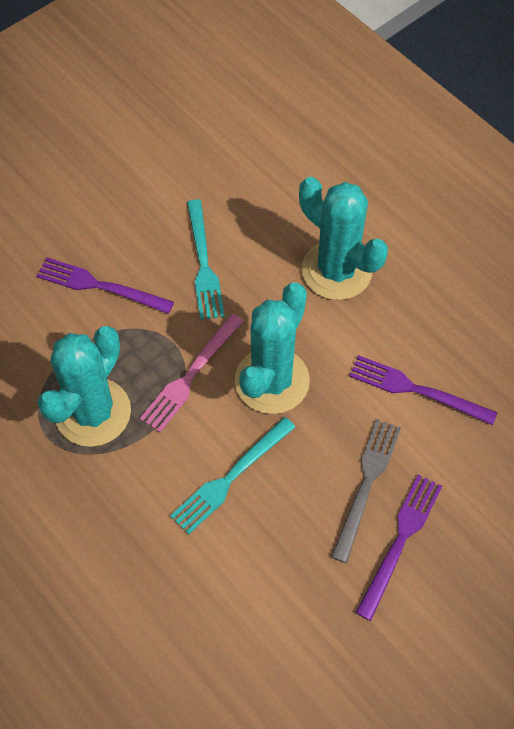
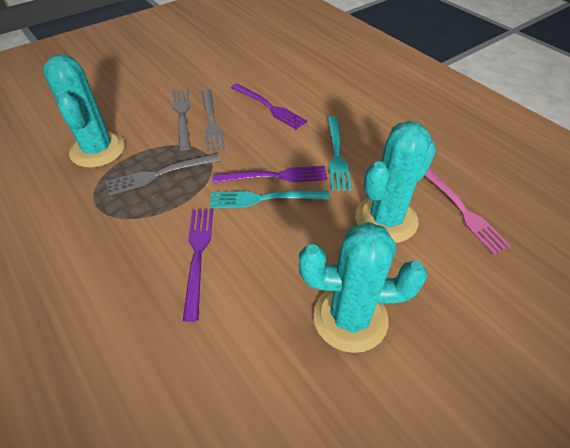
grey fork: [331,419,401,563] = 1 -> [106,153,220,195] [172,89,191,150] [202,89,225,153] = 3

